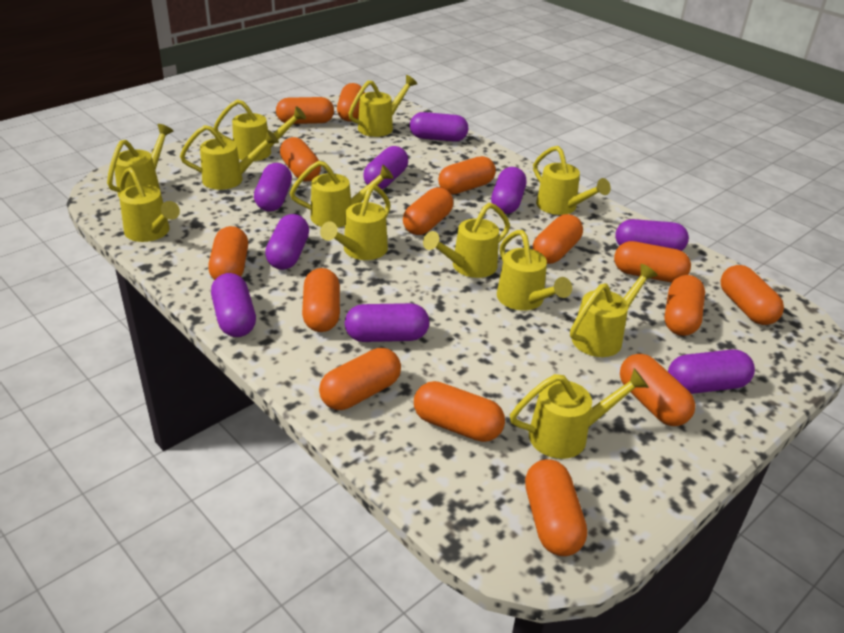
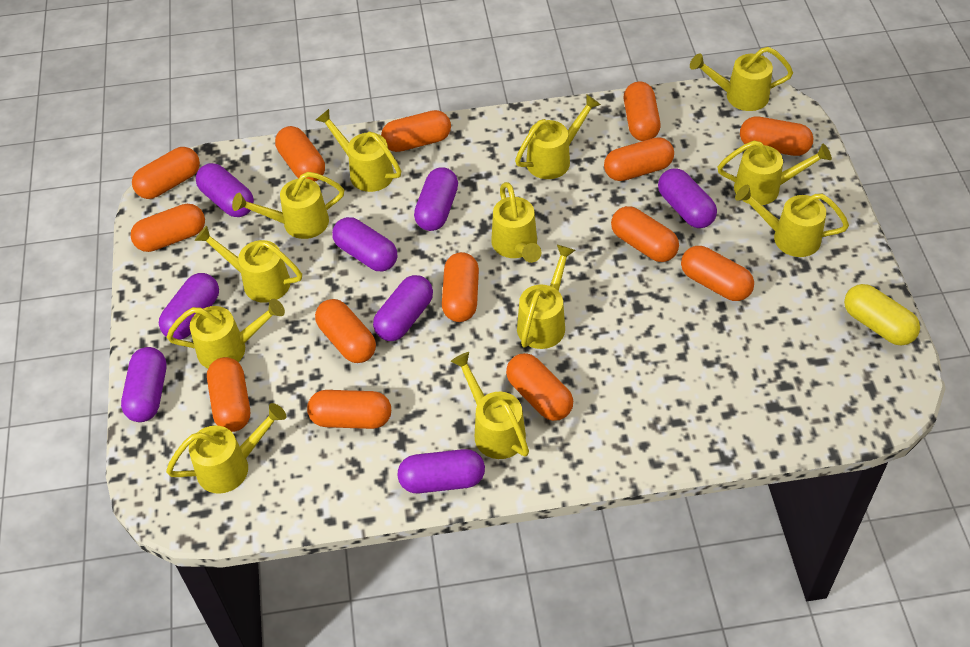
orange capsule: [208,226,248,280] [276,97,334,124] [280,137,321,181] [302,268,340,332] [319,348,401,410] [337,83,365,122] [403,187,453,235] [414,381,505,442] [438,156,496,194] [525,459,587,556] [533,214,583,264] [614,241,691,282] [620,354,695,426] [665,275,705,336] [720,265,784,325] = 15 -> [131,204,205,252] [132,147,200,199] [207,357,250,432] [275,126,325,182] [307,390,391,429] [315,299,376,363] [381,110,451,152] [442,252,479,322] [506,353,573,421] [604,137,674,181] [611,206,679,262] [624,82,660,141] [681,246,754,301] [740,116,813,156] = 14
purple capsule: [211,273,256,337] [254,163,292,212] [265,214,309,270] [344,303,429,342] [363,146,408,189] [410,112,468,142] [491,167,526,214] [615,219,689,251] [668,349,755,394] = 9 -> [121,347,167,422] [159,273,219,340] [196,163,254,217] [332,217,397,271] [373,275,433,341] [398,449,485,493] [414,167,458,231] [658,168,717,228] = 8
yellow capsule: none = 0 -> [844,284,920,345] = 1

